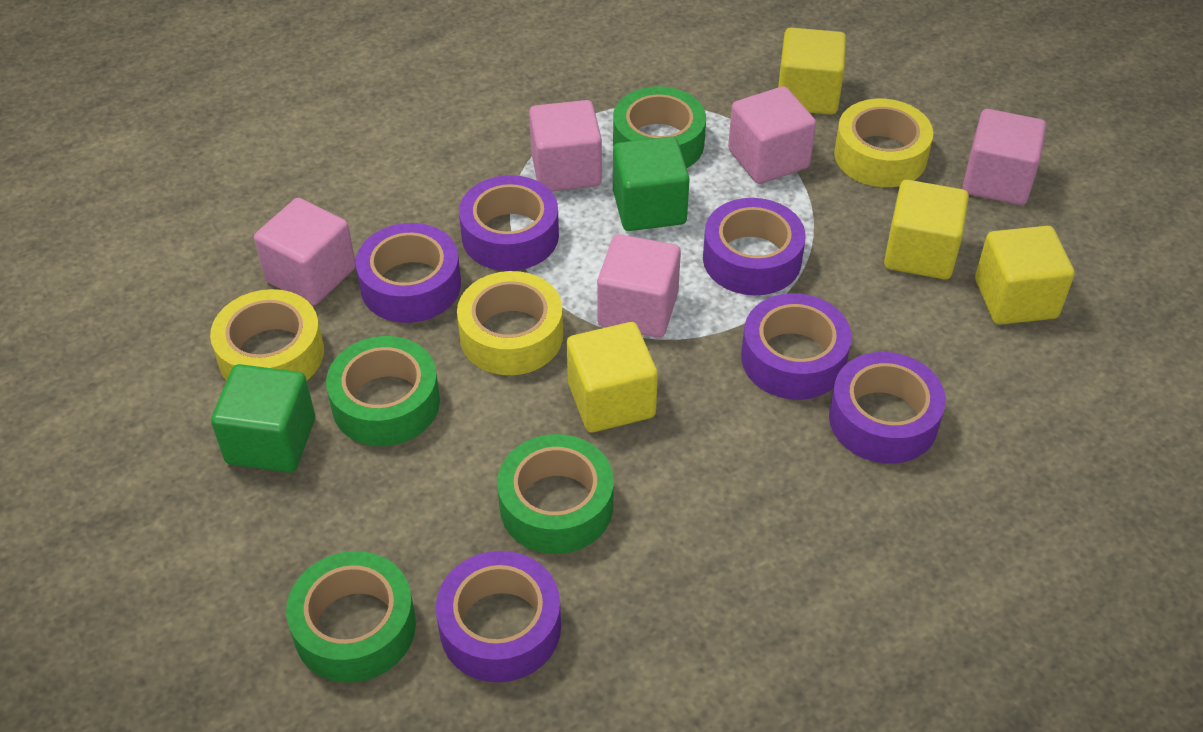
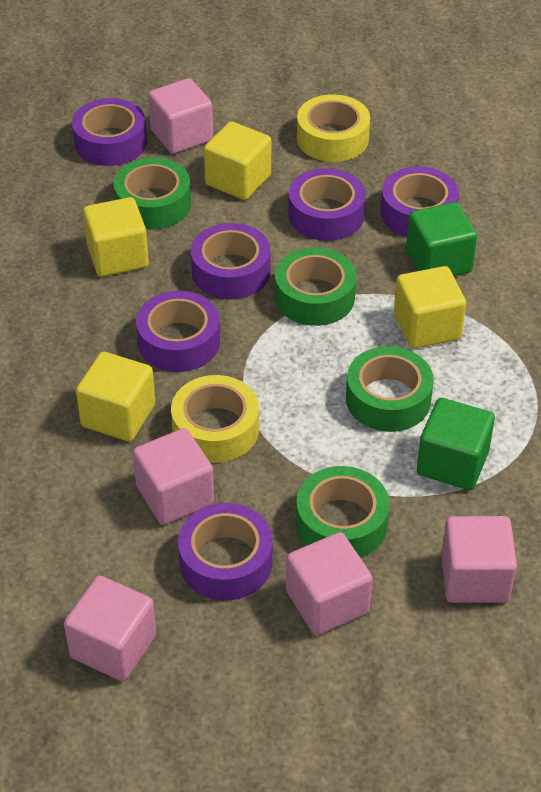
yellow tape: [210,289,324,381] [457,271,563,375] [834,99,933,187] = 3 -> [171,375,259,463] [297,94,370,162] = 2

